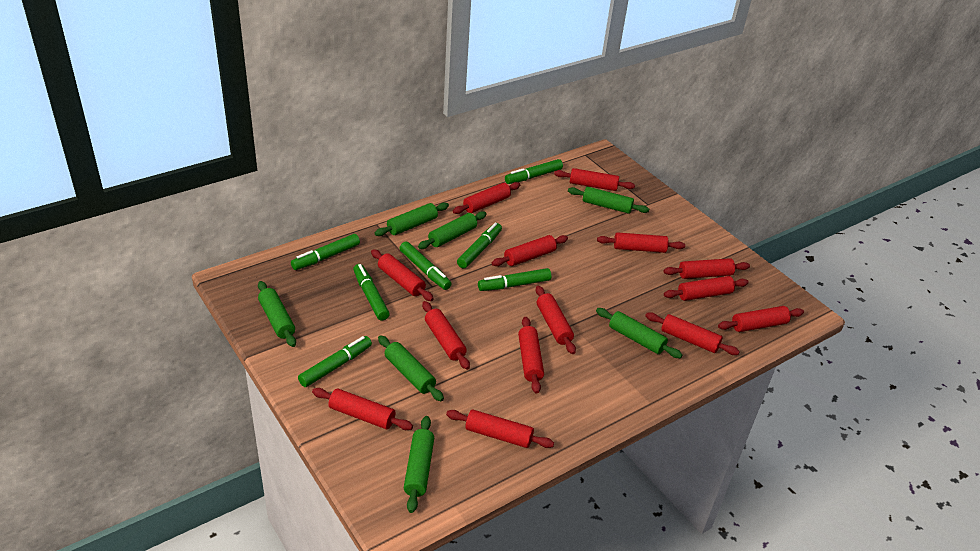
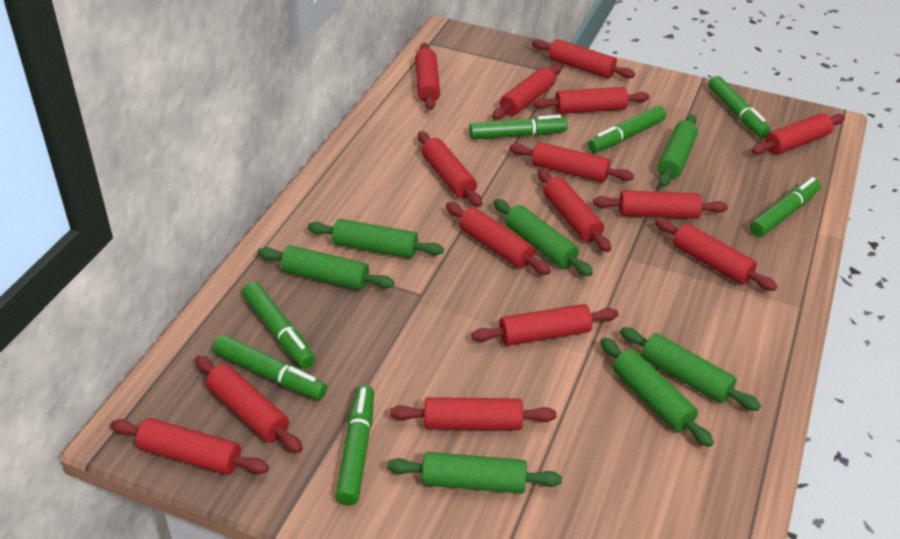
red rolling pin: [312,388,413,430] [371,249,434,301] [422,301,470,370] [446,410,554,448] [453,182,520,214] [492,235,568,266] [518,317,544,394] [535,285,576,354] [554,168,635,191] [597,232,685,253] [645,312,740,355] [663,258,750,279] [664,276,749,301] [718,306,804,332] = 14 -> [110,418,269,475] [195,356,303,453] [390,397,556,430] [415,43,440,110] [418,131,482,207] [446,202,551,275] [472,304,618,346] [492,64,562,120] [509,142,634,182] [532,39,635,79] [533,87,650,114] [538,169,611,252] [593,190,728,219] [655,218,778,291] [752,113,845,155] = 15

